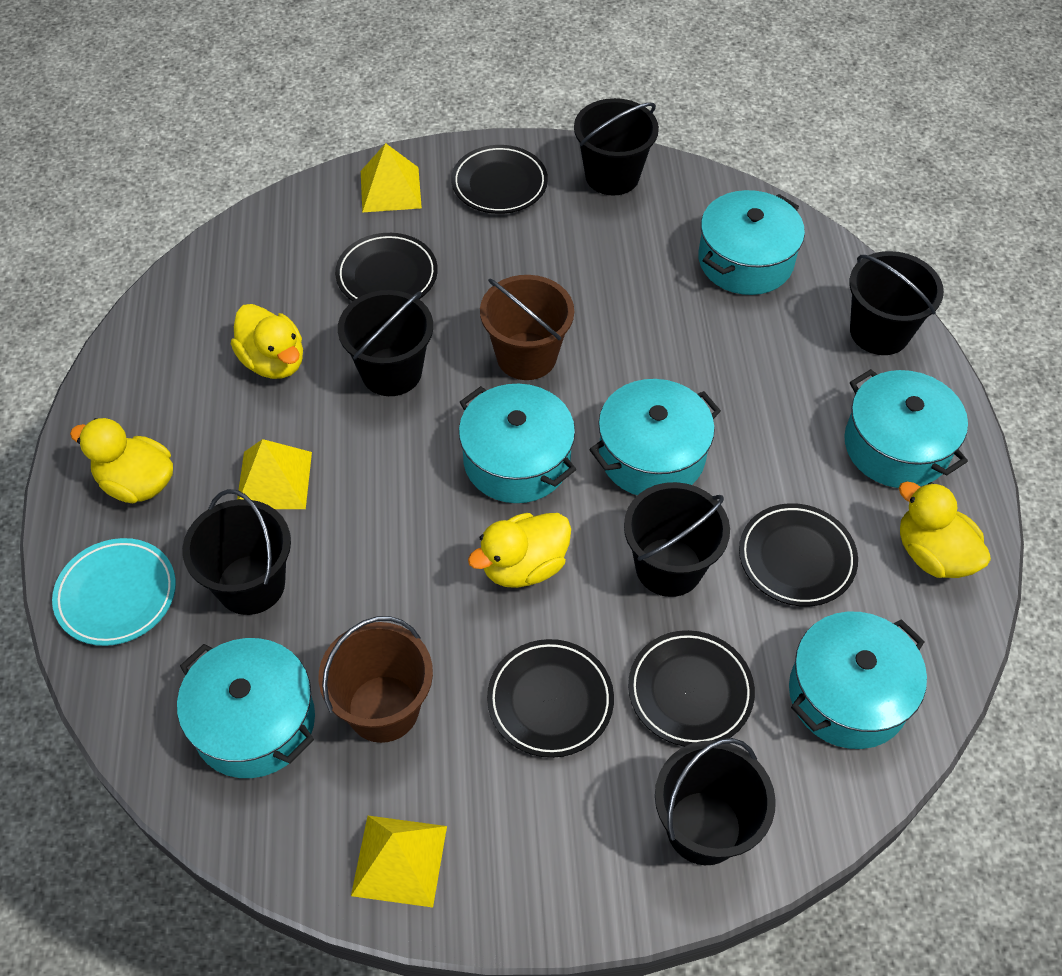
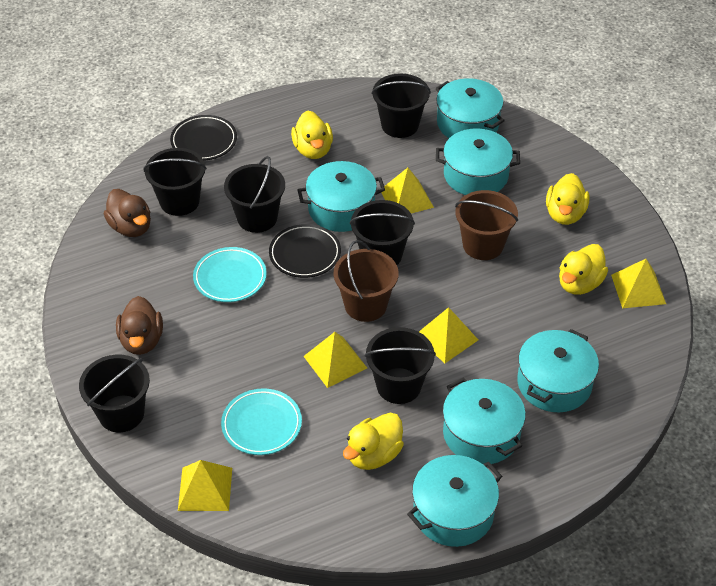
black plate: [335,233,438,301] [451,145,548,214] [487,639,614,758] [628,630,755,747] [739,503,858,607] = 5 -> [170,115,237,161] [269,224,341,278] = 2
brown duck: none = 0 -> [104,189,151,237] [116,296,163,355] = 2
turquoise plate: [52,538,176,646] = 1 -> [193,247,267,302] [221,388,302,455] = 2
yellow pyramid: [237,439,312,509] [351,816,447,908] [361,143,422,212] = 3 -> [178,460,232,511] [304,332,367,388] [381,168,434,214] [419,307,478,363] [611,259,666,308] = 5

